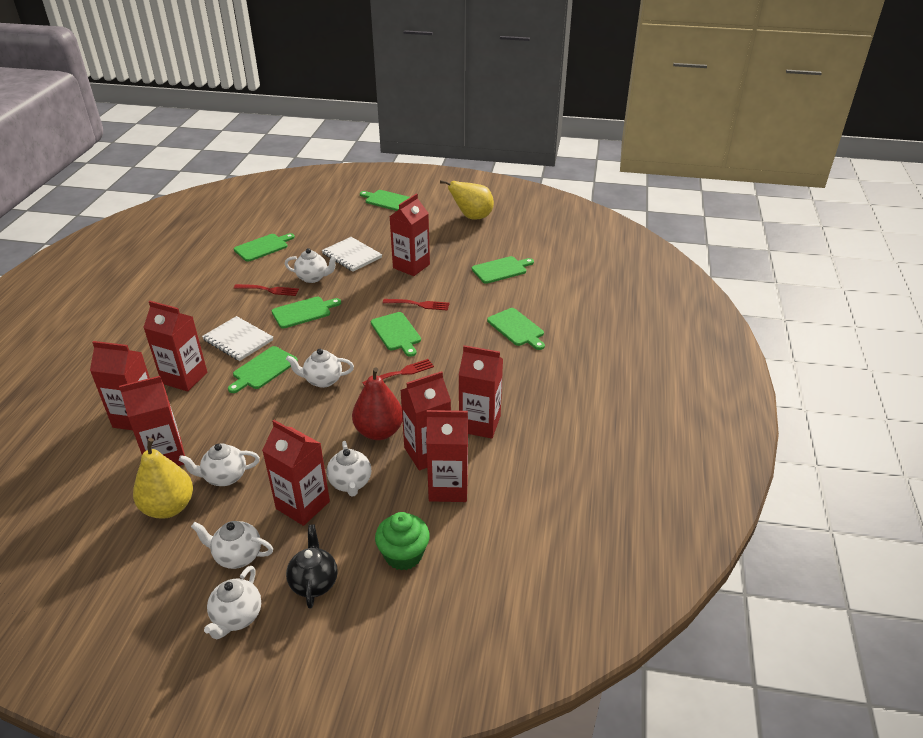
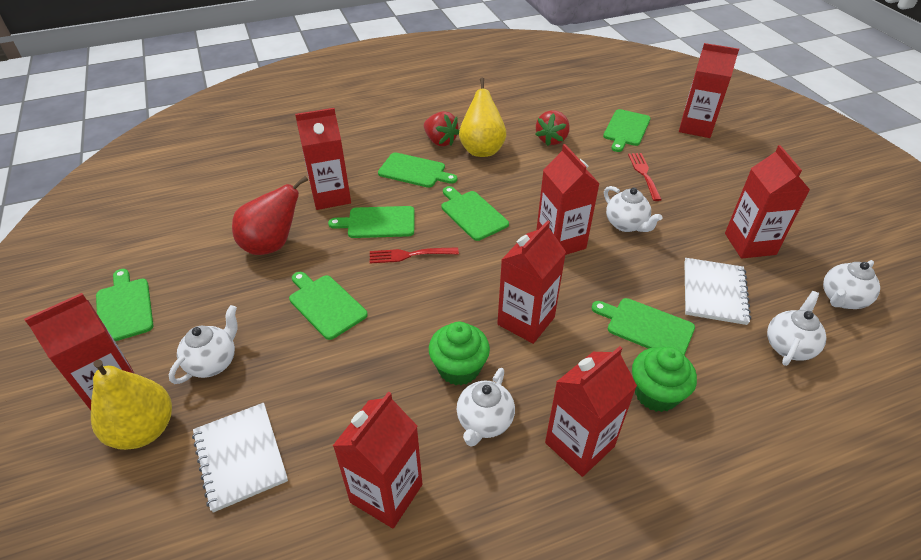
black teapot: [286,524,338,609] = 1 -> none = 0
green cupcake: [375,512,430,571] = 1 -> [429,322,490,385] [632,347,697,412] = 2
red fork: [234,284,299,296] [362,359,434,386] [383,299,450,311] = 3 -> [370,247,459,264] [628,153,662,201] = 2
red strawberry: none = 0 -> [424,111,459,147] [535,110,570,146] = 2
white teapot: [179,443,260,486] [191,521,273,569] [204,566,261,639] [285,248,338,283] [286,349,354,388] [327,441,371,496] = 6 -> [169,305,238,384] [457,368,515,447] [604,186,662,232] [767,291,827,366] [823,260,880,309] = 5

